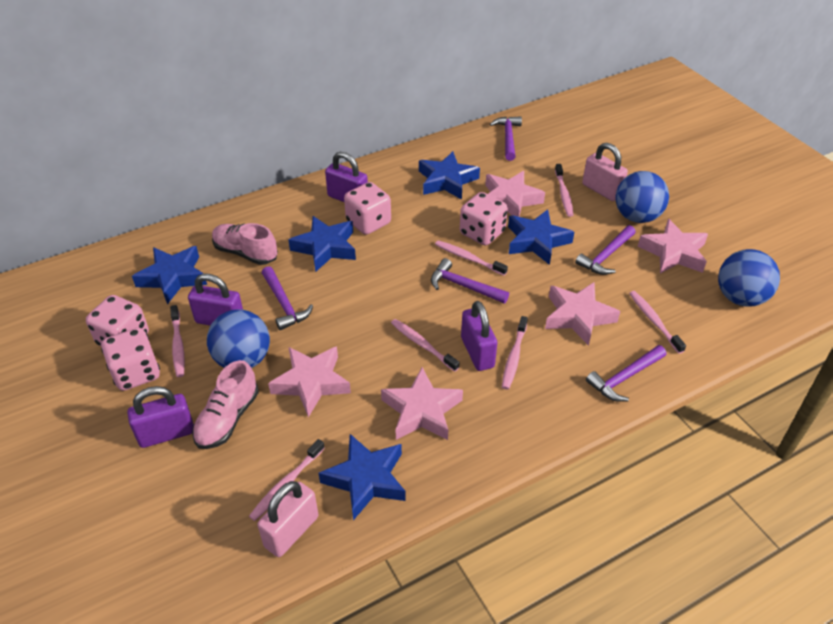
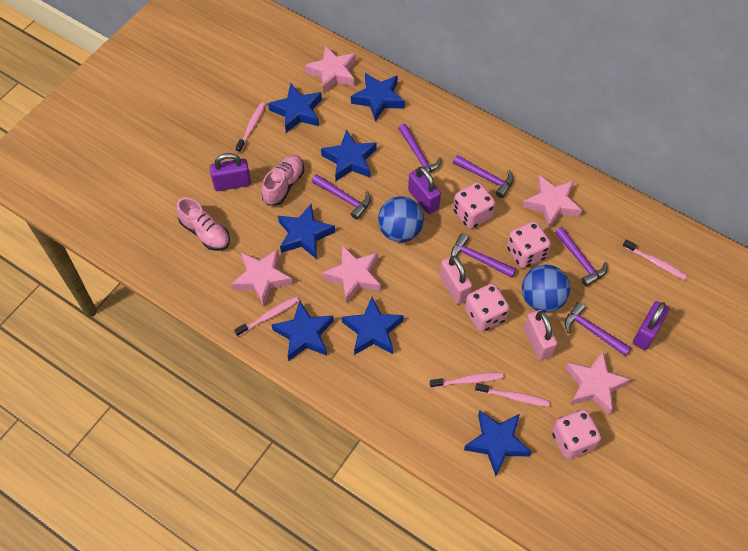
blue ball: [207,309,270,368] [615,171,669,223] [718,249,780,307] = 3 -> [378,196,424,242] [522,265,570,313] = 2
blue star: [132,246,207,304] [288,216,356,271] [319,434,406,520] [419,151,480,200] [508,209,574,265] = 5 -> [268,83,322,133] [271,300,334,361] [278,204,335,259] [321,130,377,181] [342,297,404,355] [351,73,405,121] [464,410,532,476] = 7
pink toothbrush: [170,305,185,377] [249,439,325,521] [391,319,460,372] [435,240,508,276] [502,316,528,390] [555,164,573,217] [629,291,686,354] = 7 -> [234,296,299,336] [235,102,266,153] [430,372,504,388] [475,383,550,407] [622,239,688,280] = 5
purple hammer: [262,266,313,330] [431,258,509,304] [490,116,522,161] [575,225,636,275] [586,345,666,402] = 5 -> [312,174,371,220] [398,124,442,173] [451,234,516,278] [453,155,514,198] [555,227,607,287] [565,302,631,356] = 6
purple padlock: [127,386,193,448] [188,274,243,326] [325,152,368,202] [461,301,497,371] = 4 -> [210,153,251,191] [408,166,441,214] [633,301,669,350] = 3

